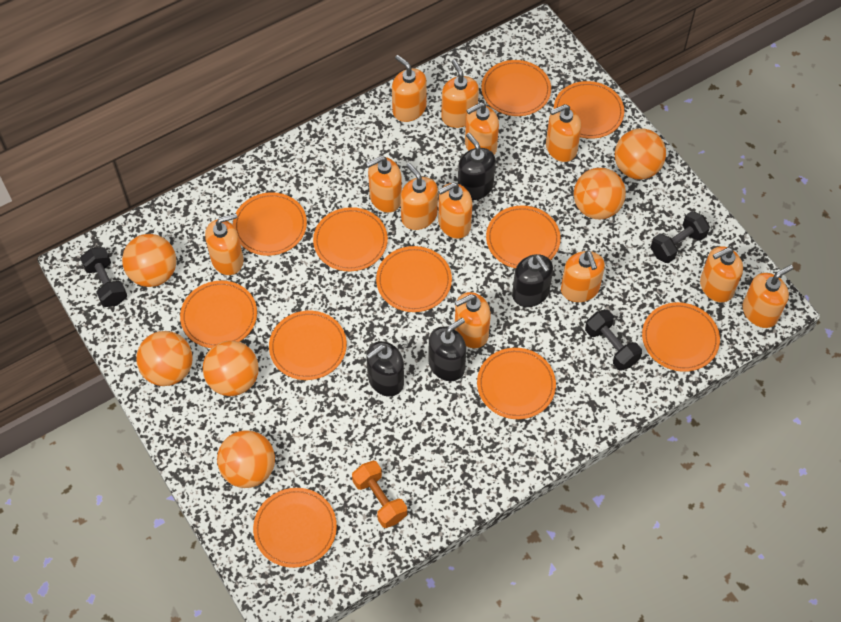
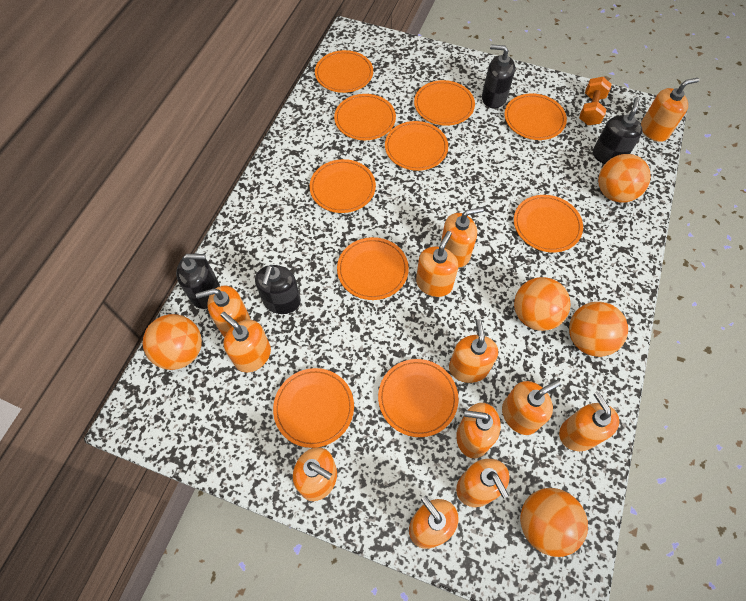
black dumbbell: [80,247,127,307] [585,309,642,371] [650,211,710,263] = 3 -> none = 0
orange ball: [122,234,176,287] [136,331,193,386] [203,341,259,396] [217,430,275,488] [574,168,626,219] [615,128,666,179] = 6 -> [143,314,202,370] [514,277,570,331] [520,488,588,557] [569,302,628,357] [598,154,651,203] = 5
orange plate: [180,281,257,348] [233,192,307,256] [253,488,337,568] [269,311,347,380] [313,207,388,271] [376,246,452,312] [477,348,556,419] [481,60,551,116] [486,205,561,268] [554,81,624,139] [642,302,720,372] = 11 -> [273,368,354,448] [310,159,376,213] [315,50,373,93] [334,94,396,140] [337,237,409,300] [378,359,458,437] [385,121,448,171] [414,80,475,126] [504,93,567,140] [514,195,583,252] = 10

